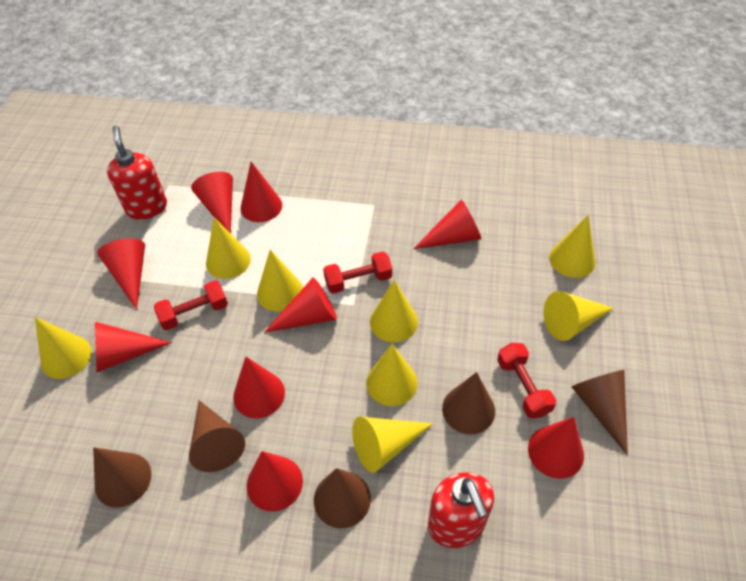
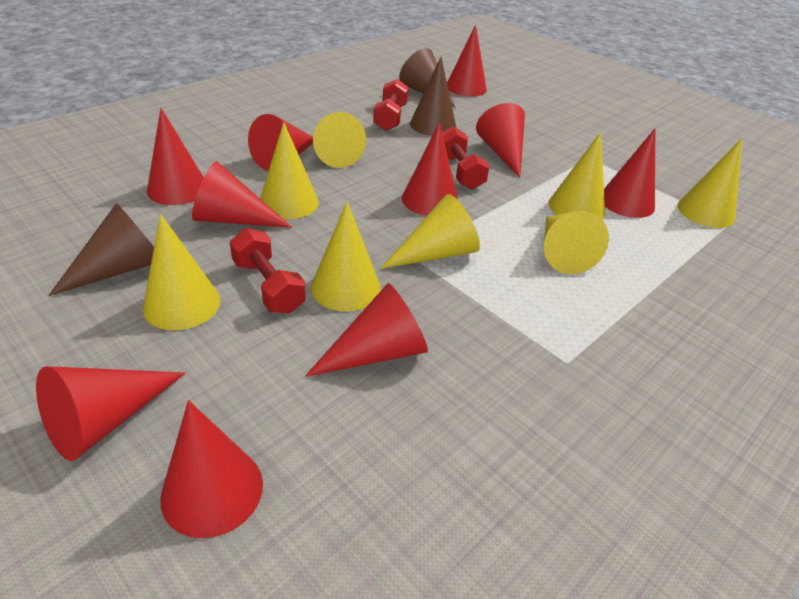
brown cone: [93,447,151,508] [189,400,245,472] [314,468,371,528] [442,372,495,434] [572,370,628,455] = 5 -> [48,203,154,296] [399,48,456,108] [410,57,456,136] = 3
red cone: [95,322,172,372] [97,238,145,310] [191,172,233,233] [233,357,285,418] [240,162,282,222] [247,451,303,512] [264,277,337,333] [413,199,481,249] [528,417,584,479] = 9 -> [36,366,185,461] [147,108,204,205] [160,400,263,538] [192,161,293,228] [248,114,313,171] [305,283,428,377] [402,122,458,216] [447,25,487,96] [476,103,525,178] [604,128,655,218] = 10
red soap dispenser: [107,126,167,220] [428,472,494,548] = 2 -> none = 0

